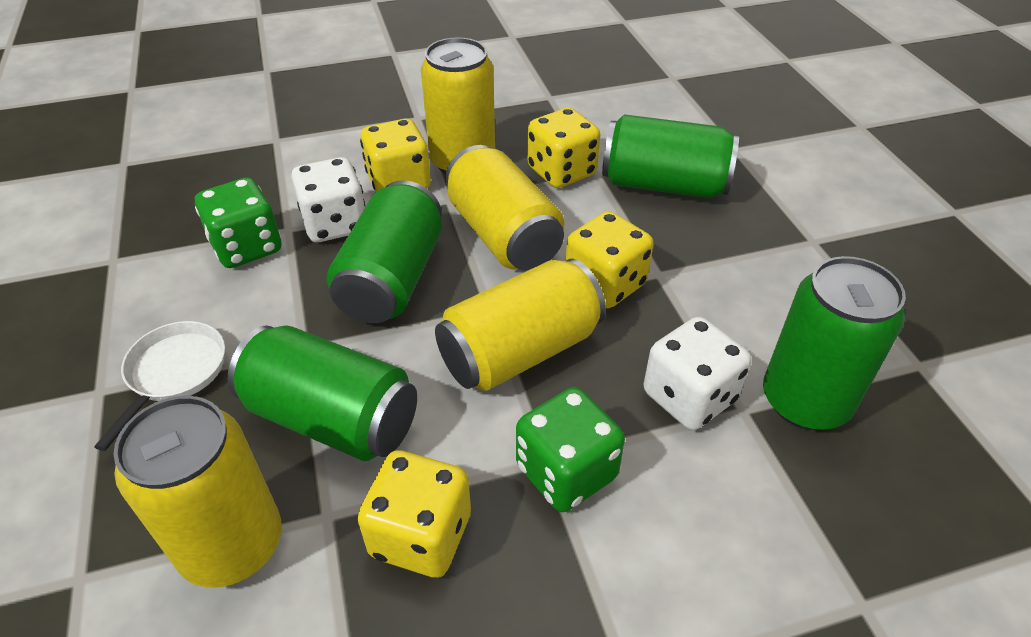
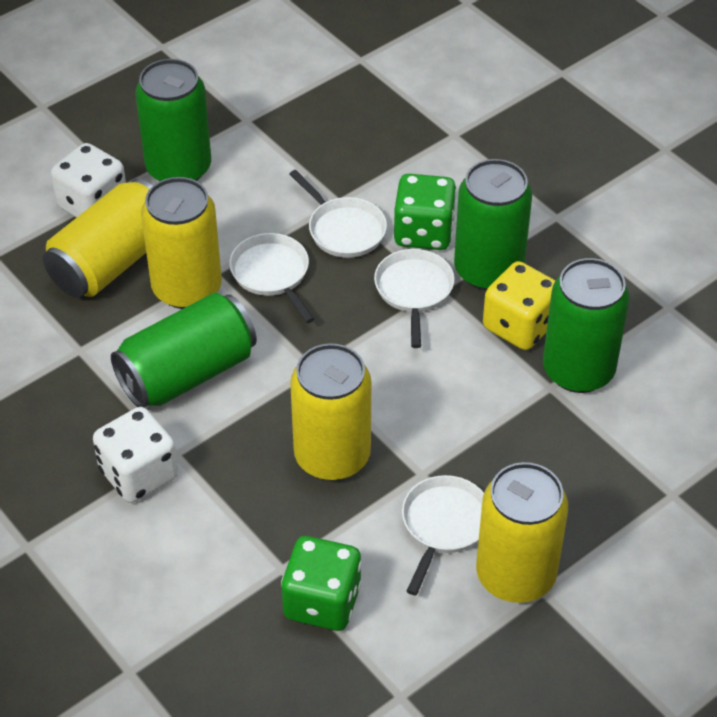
white pan: [94,321,225,451] = 1 -> [229,233,315,323] [289,170,387,258] [374,249,455,348] [402,475,484,595] = 4
yellow dice: [357,450,471,578] [360,119,431,192] [528,108,600,188] [566,211,653,308] = 4 -> [483,261,556,350] = 1

